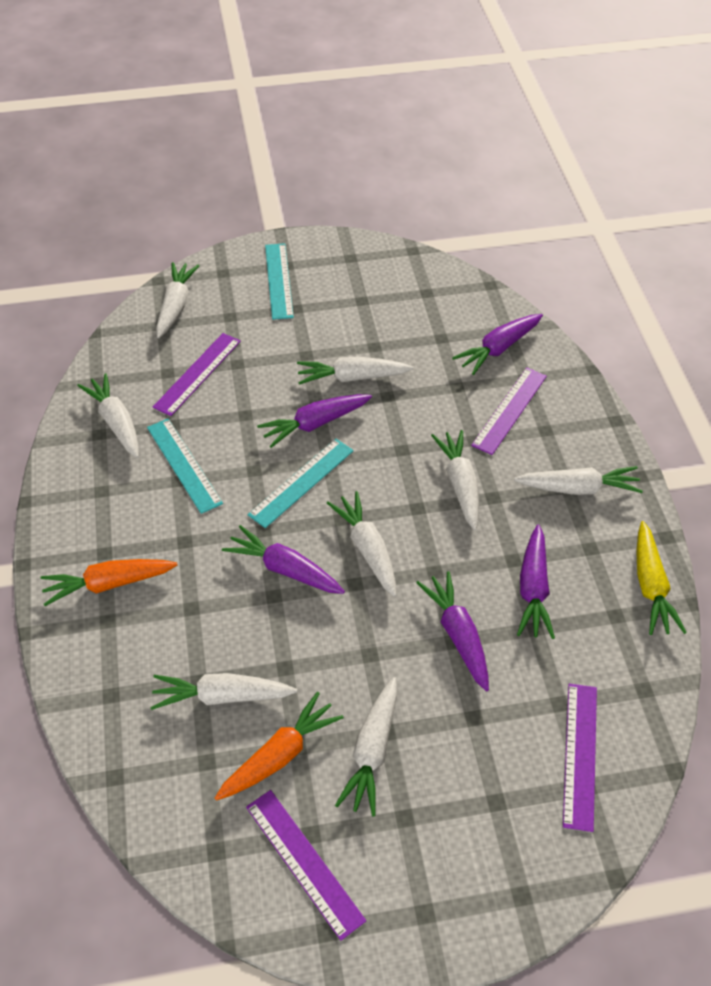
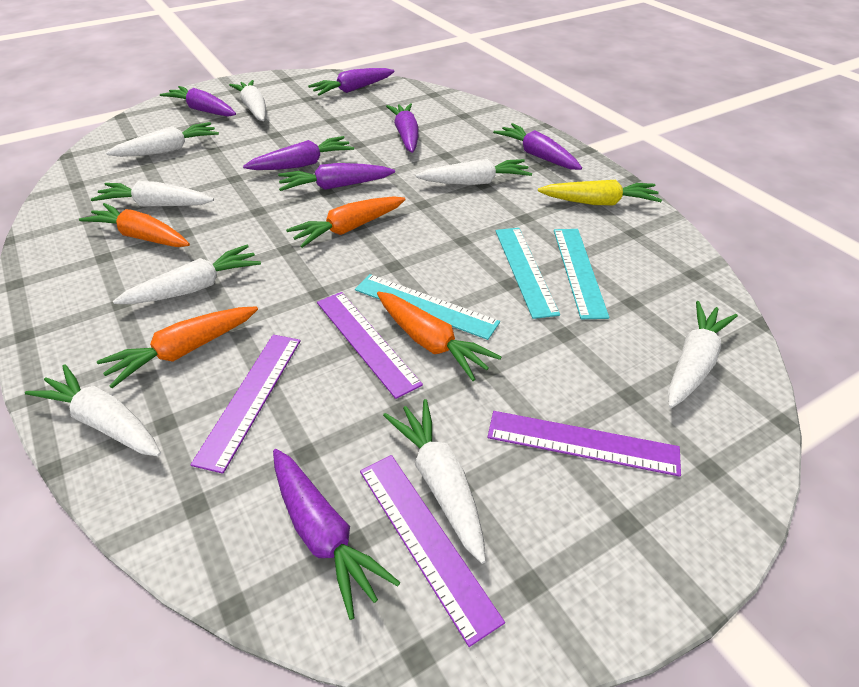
orange carrot: [40,559,177,606] [215,692,344,801] = 2 -> [79,203,190,247] [97,306,258,388] [286,196,406,248] [377,291,501,381] = 4
purple carrot: [222,525,345,594] [257,394,372,448] [416,571,489,691] [452,314,543,375] [517,524,555,639] = 5 -> [160,86,236,117] [243,136,354,170] [273,449,400,620] [278,163,395,191] [308,68,395,96] [386,103,419,153] [493,123,582,170] = 7

